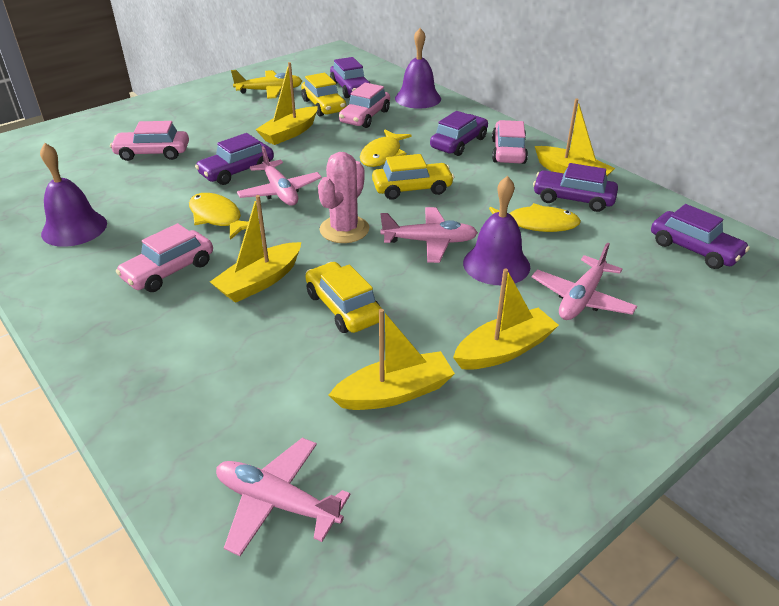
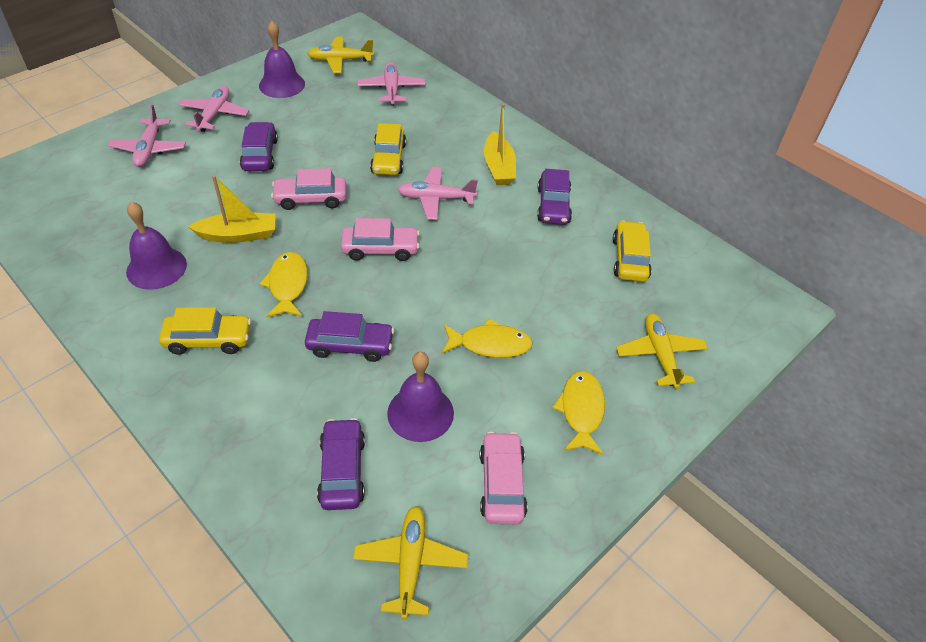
pink cactus: [318,152,369,243] = 1 -> none = 0
pink car: [110,121,189,161] [116,223,213,292] [339,83,390,128] [492,120,528,164] = 4 -> [271,168,346,210] [341,218,420,261] [480,432,528,524] = 3
purple car: [195,133,274,185] [330,57,371,98] [430,111,488,156] [533,163,618,212] [651,204,750,269] = 5 -> [240,122,278,171] [305,311,394,362] [317,418,365,510] [537,169,572,225] = 4
yellow boat: [210,195,301,303] [255,62,318,145] [329,309,455,410] [453,269,559,370] [535,99,615,176] = 5 -> [188,175,276,243] [484,104,516,185] = 2
yellow plane: [231,70,302,99] = 1 -> [307,37,374,73] [353,506,468,620] [616,313,708,389] = 3

